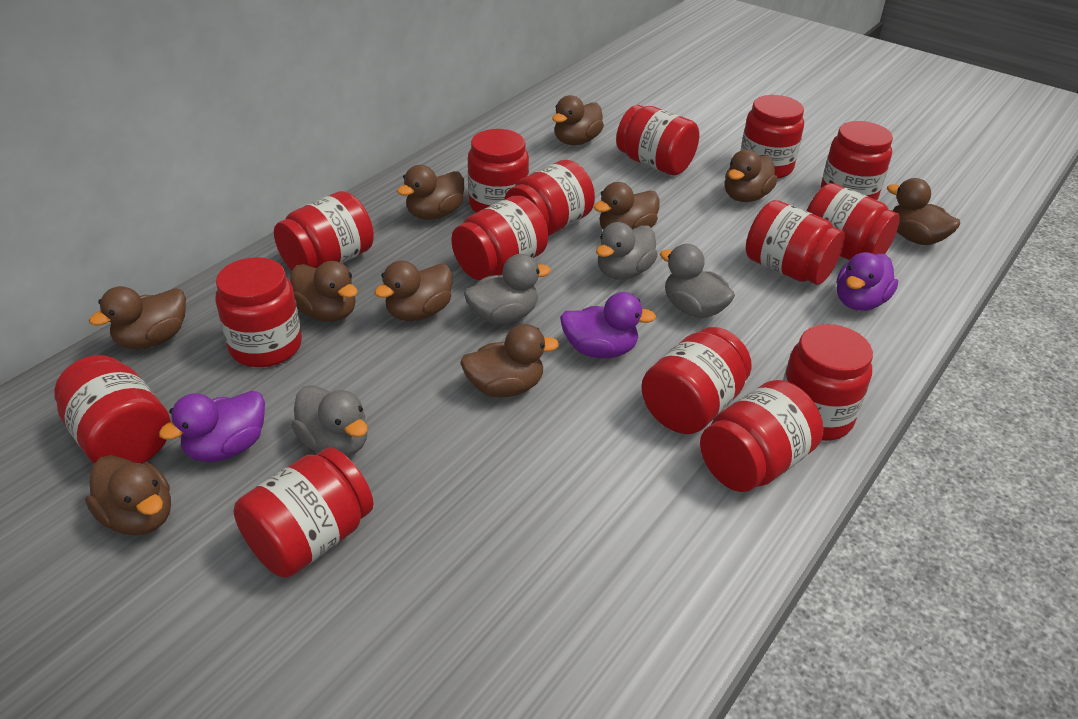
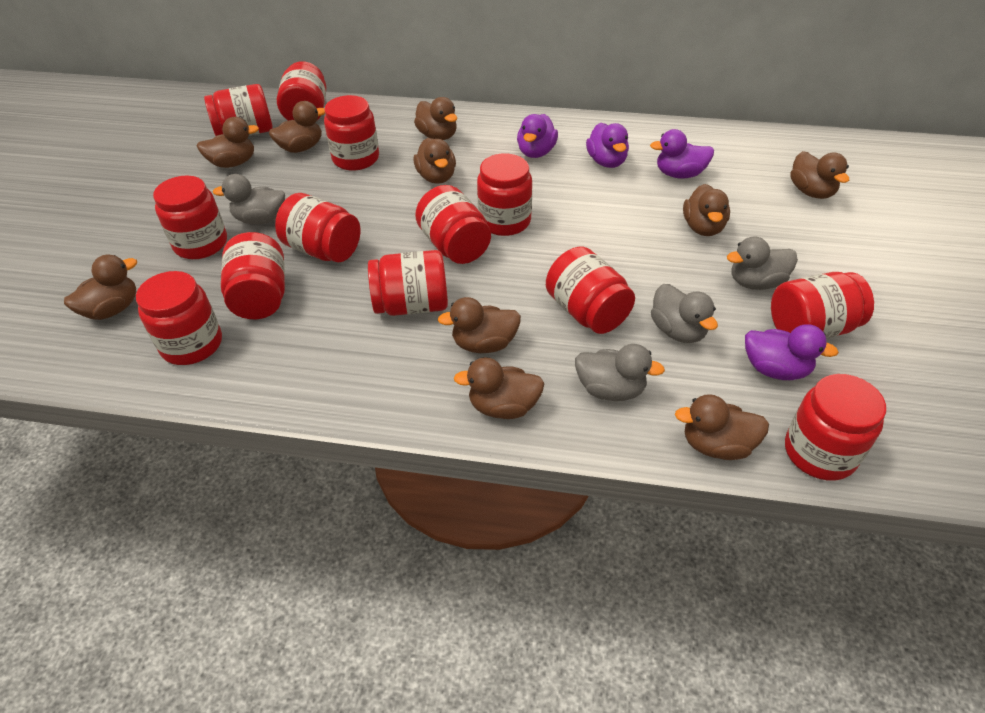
purple duck: [159,391,265,462] [560,292,656,358] [837,252,898,311] = 3 -> [517,114,558,158] [586,123,629,168] [650,129,714,179] [745,324,839,380] = 4
red jar: [54,355,171,464] [215,257,302,367] [233,447,373,578] [274,191,374,270] [451,195,548,280] [468,129,529,213] [504,160,595,236] [616,105,699,175] [641,327,752,434] [700,380,823,492] [741,95,804,179] [746,200,845,285] [783,324,873,441] [807,183,900,260] [821,121,893,200] = 15 -> [136,271,222,365] [153,176,227,259] [204,84,273,136] [221,232,285,319] [275,193,360,262] [277,61,326,121] [324,95,379,171] [368,250,448,316] [415,185,491,264] [477,154,532,236] [546,247,635,334] [771,272,874,339] [785,374,886,481] = 13

